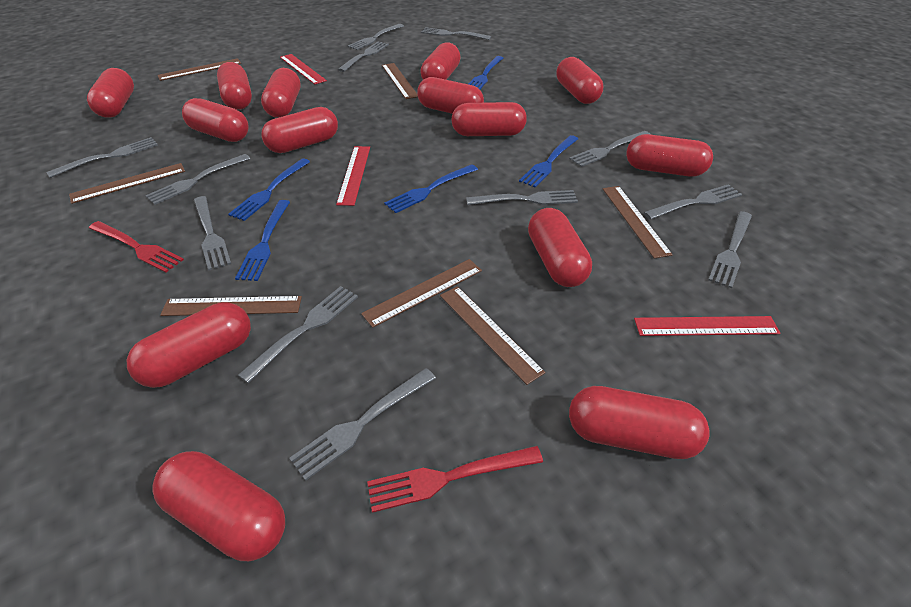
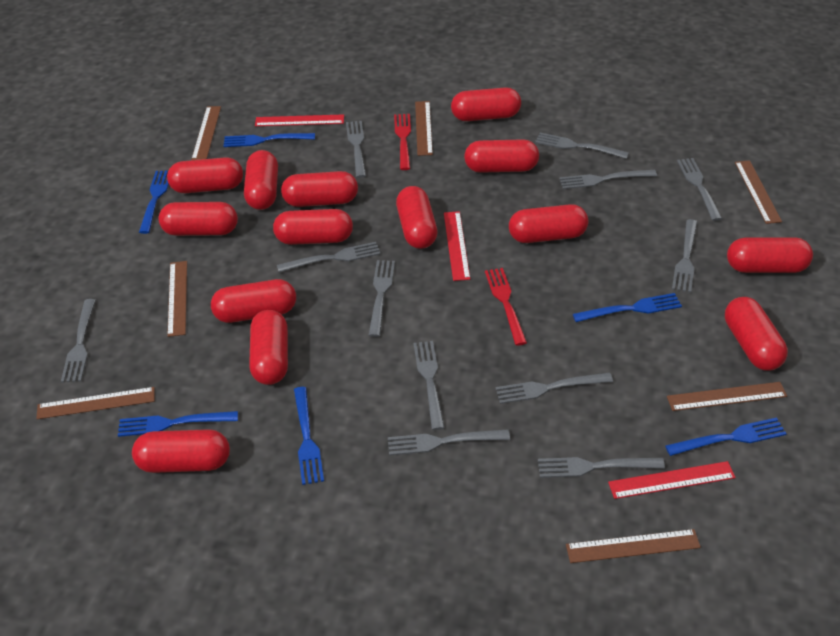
blue fork: [228,158,310,221] [235,200,290,281] [384,164,478,213] [469,56,503,90] [519,135,578,188] = 5 -> [118,411,238,437] [139,171,169,234] [223,133,315,147] [294,387,324,485] [573,293,682,322] [665,418,787,456] = 6

